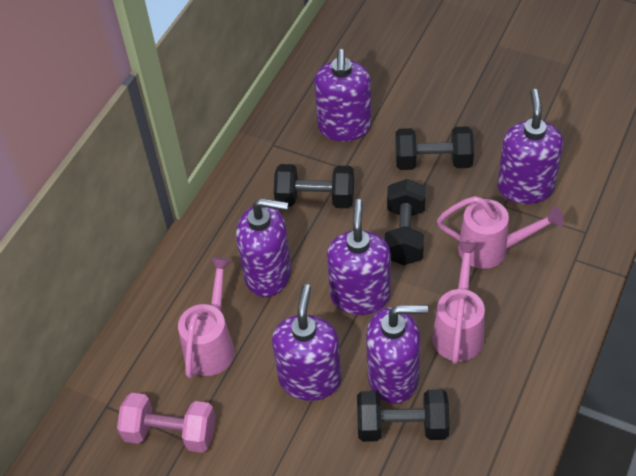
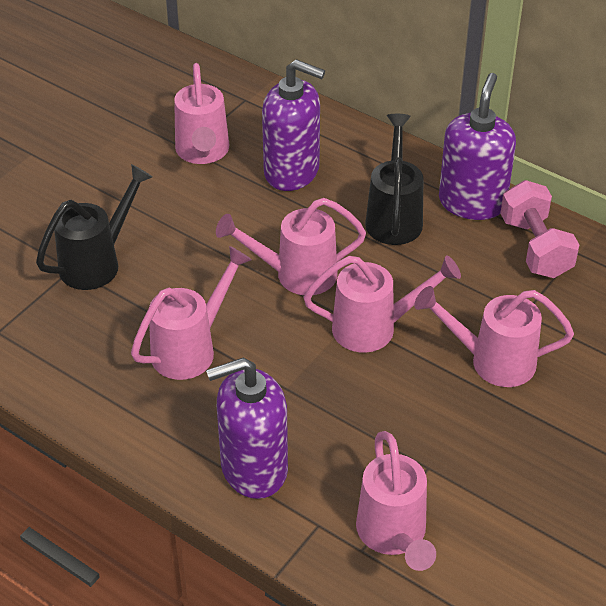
black dumbbell: [274,164,354,208] [357,389,450,442] [385,179,426,265] [395,126,474,170] = 4 -> none = 0
black watering can: none = 0 -> [36,164,152,290] [365,114,423,245] = 2
pink watering can: [178,257,235,379] [432,242,485,364] [437,196,564,269] = 3 -> [131,246,252,380] [174,63,229,164] [216,198,366,295] [304,256,461,353] [356,431,436,571] [414,286,574,387] = 6
purple soap dispenser: [236,198,291,297] [272,284,341,401] [314,49,372,141] [327,199,391,315] [366,305,428,404] [497,89,563,204] = 6 -> [206,358,288,499] [262,59,325,191] [439,73,516,220] = 3

